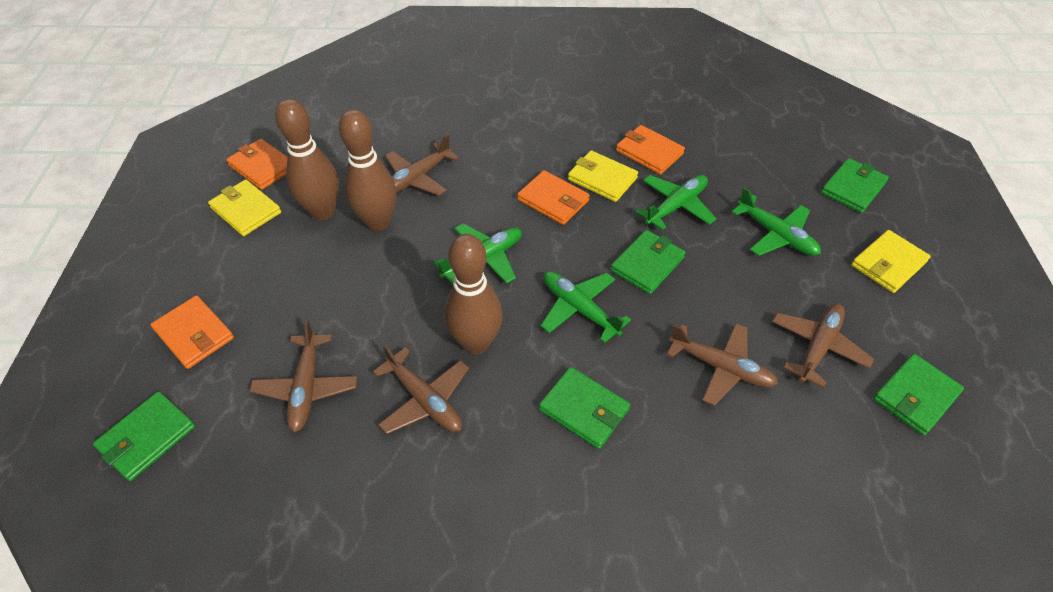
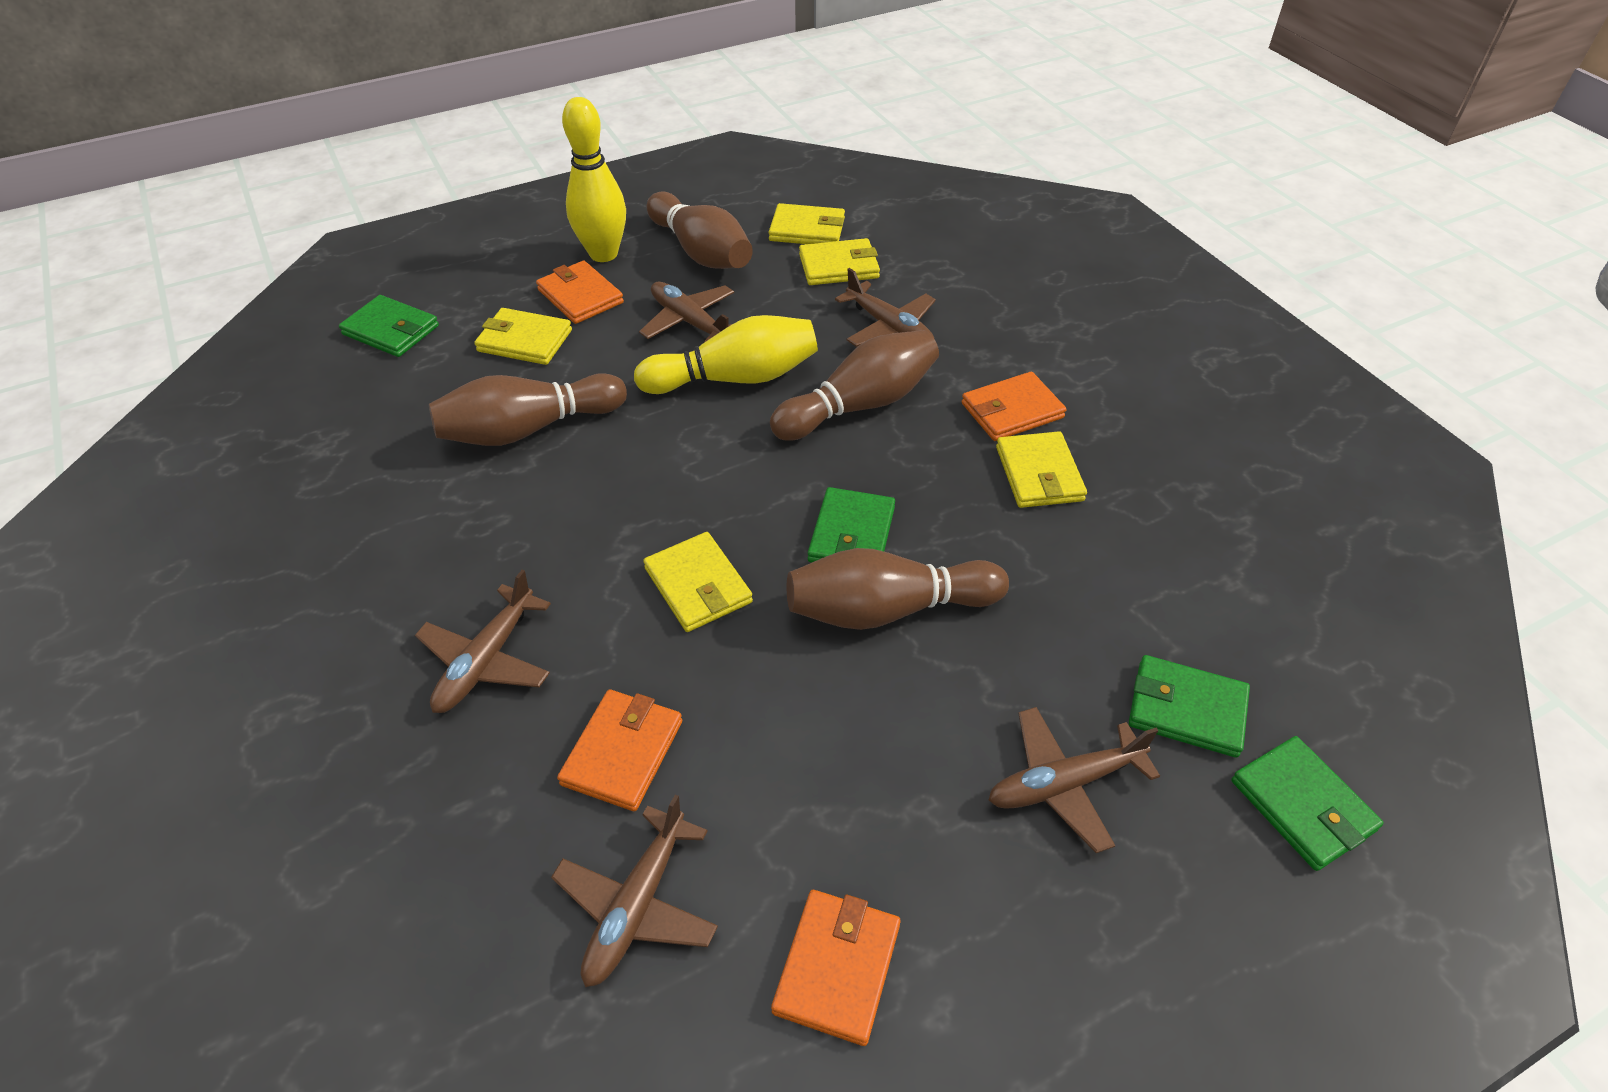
brown bowling pin: [275,99,339,220] [339,109,397,231] [444,234,503,354] = 3 -> [429,373,627,446] [647,192,753,269] [770,330,939,441] [787,548,1009,630] = 4
green plane: [433,223,522,285] [540,271,631,343] [636,175,716,230] [732,187,821,256] = 4 -> none = 0
green wallet: [93,391,195,481] [539,367,630,449] [611,230,686,294] [821,158,889,213] [873,354,964,436] = 5 -> [339,295,439,357] [808,487,895,563] [1129,655,1250,758] [1231,736,1384,871] = 4
yellow bowling pin: none = 0 -> [562,97,626,262] [634,315,818,394] = 2
yellow wallet: [208,180,281,236] [568,150,638,202] [851,230,931,293] = 3 -> [474,308,572,365] [643,532,753,632] [768,203,845,244] [799,238,880,285] [996,431,1087,508] = 5

